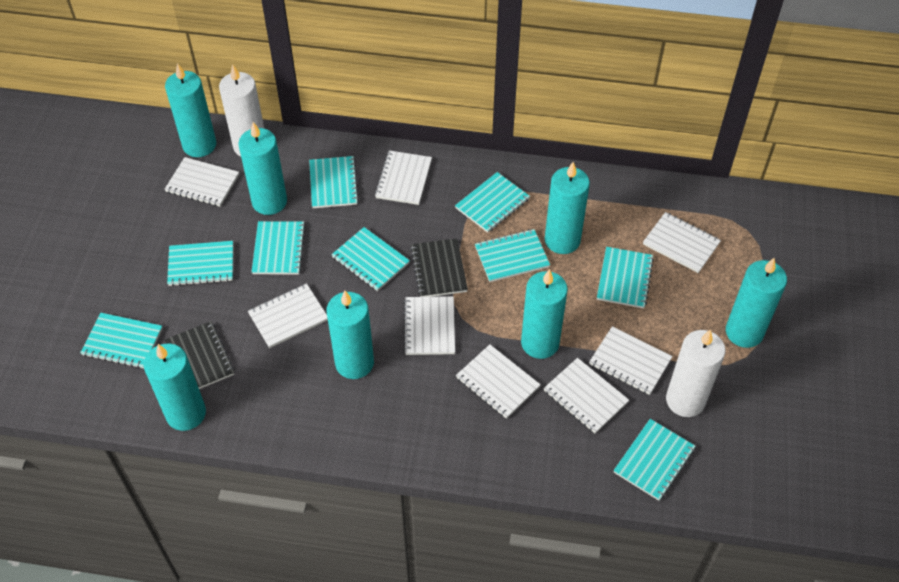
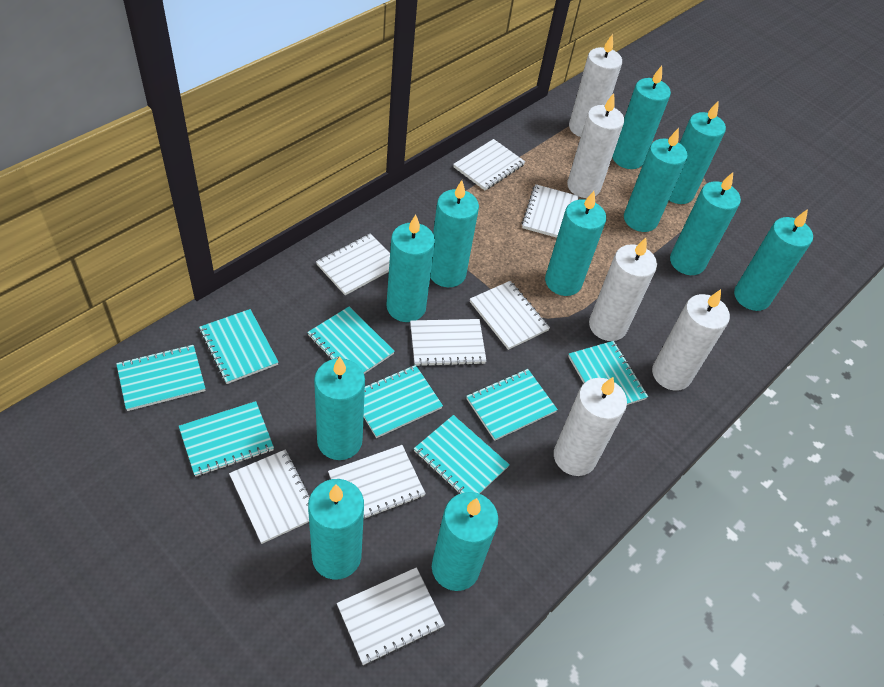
black notebook: [164,321,234,389] [410,238,468,297] = 2 -> none = 0
turquoise candle: [144,344,206,431] [165,63,216,157] [239,122,287,215] [327,291,374,379] [521,269,568,359] [545,162,590,254] [726,258,787,348] = 7 -> [308,479,364,580] [314,356,365,460] [386,214,435,322] [430,180,479,287] [432,492,498,591] [545,191,606,296] [612,66,671,169] [624,128,688,232] [669,101,726,204] [670,172,741,275] [734,209,813,311] = 11
turquoise notebook: [80,313,163,369] [167,241,233,286] [252,221,306,274] [309,156,359,208] [331,227,410,291] [455,172,530,233] [475,229,550,282] [597,247,654,309] [613,419,695,501] = 9 -> [116,345,206,411] [179,401,274,477] [199,309,278,384] [307,307,395,374] [364,365,443,438] [414,415,510,494] [466,369,558,441] [568,341,648,405] = 8
white candle: [219,64,264,157] [666,330,726,417] = 2 -> [554,377,627,476] [567,93,624,198] [569,34,622,137] [589,238,657,341] [652,289,730,391] = 5

